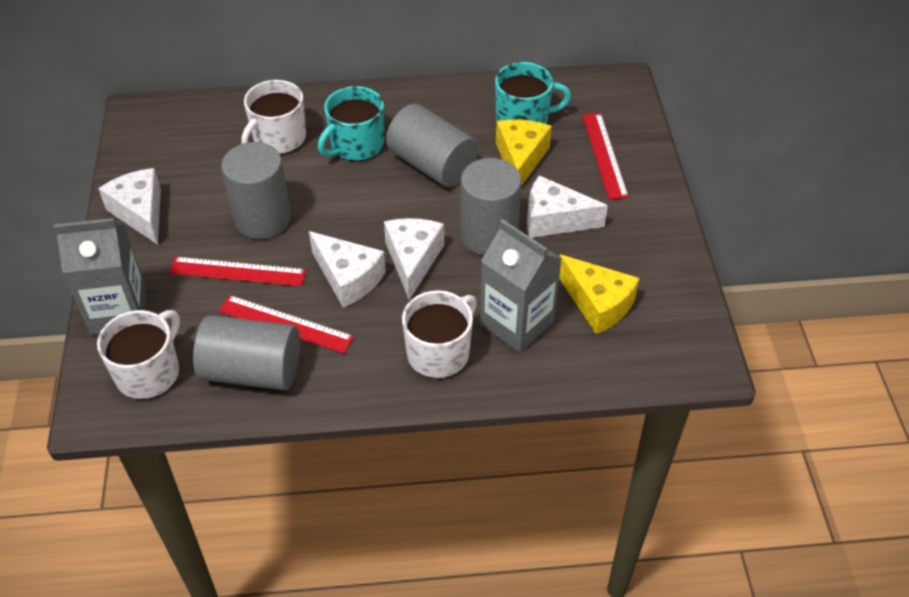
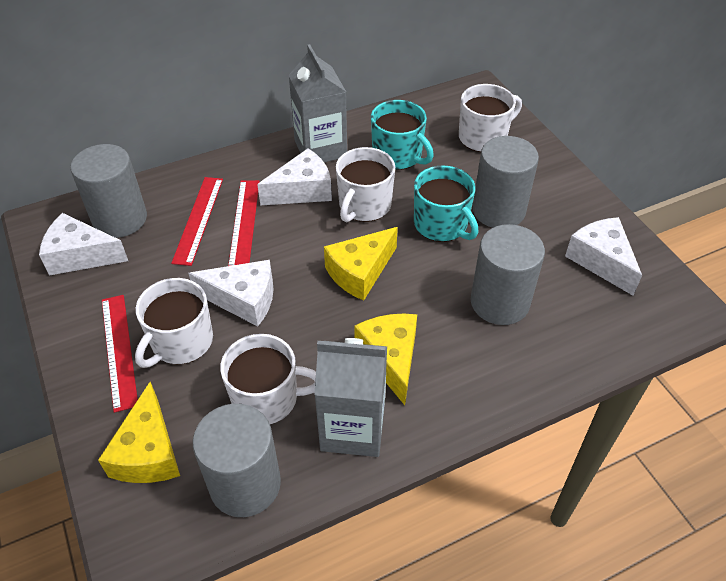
white mug: [97,310,180,399] [241,80,306,154] [402,290,477,378] = 3 -> [135,278,213,368] [220,334,316,424] [336,147,395,222] [459,84,522,152] = 4
yellow cheese: [496,119,552,186] [559,255,640,334] = 2 -> [98,382,180,483] [324,227,398,301] [354,314,417,405] = 3

